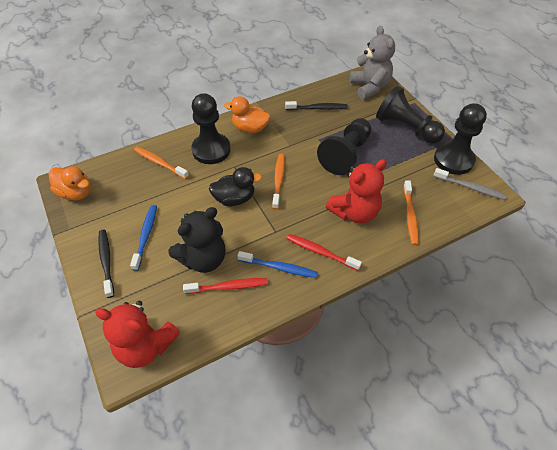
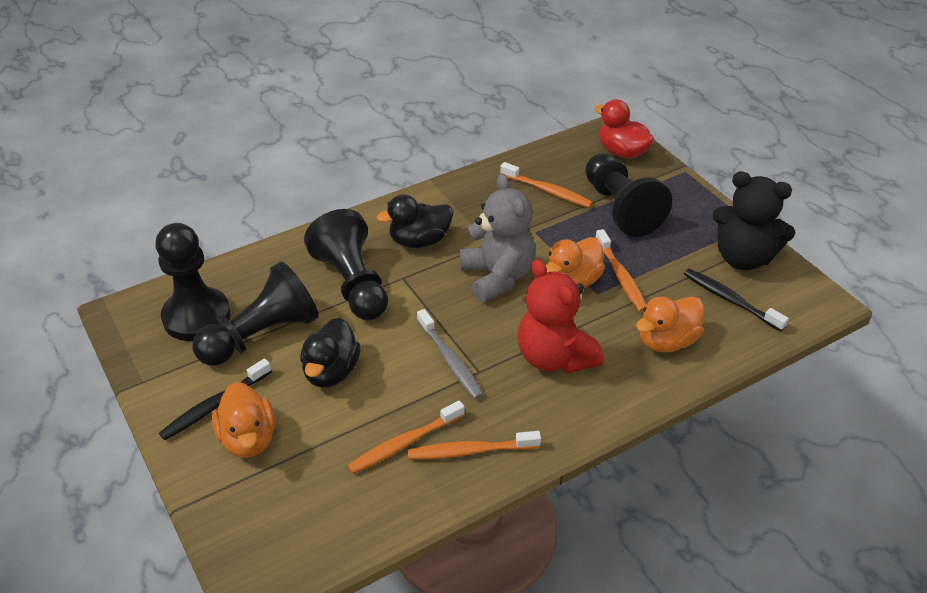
black duck: [209,167,262,207] = 1 -> [300,317,361,387] [377,194,453,248] = 2
blue toothbrush: [130,205,157,271] [237,251,317,278] = 2 -> none = 0
orange duck: [49,167,91,200] [224,96,270,133] = 2 -> [212,382,275,458] [546,237,605,288] [636,296,704,352] = 3
orange toothbrush: [134,147,189,179] [272,154,285,210] [403,180,419,245] = 3 -> [347,400,465,474] [408,431,541,460] [500,162,593,208] [596,229,646,312] = 4
red duck: none = 0 -> [595,99,654,159] = 1
red teddy bear: [95,301,180,368] [326,159,387,223] = 2 -> [518,259,604,374] = 1
red toothbrush: [183,278,268,294] [287,234,362,271] = 2 -> none = 0

